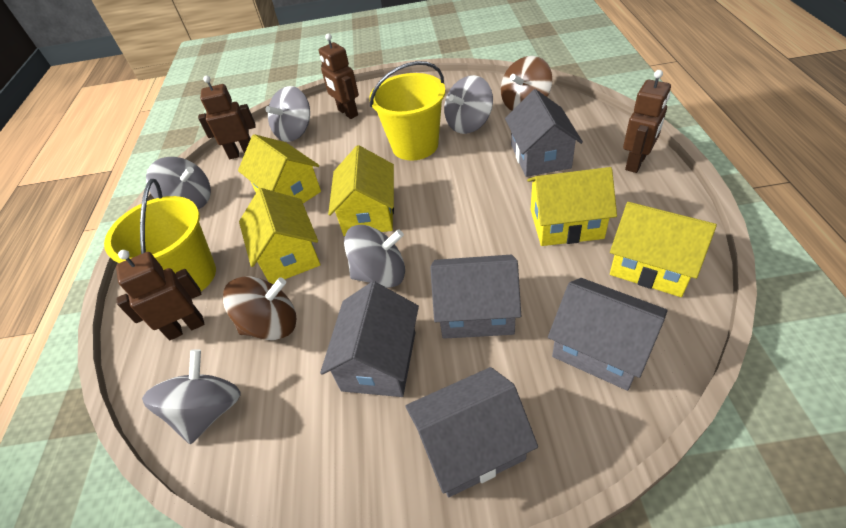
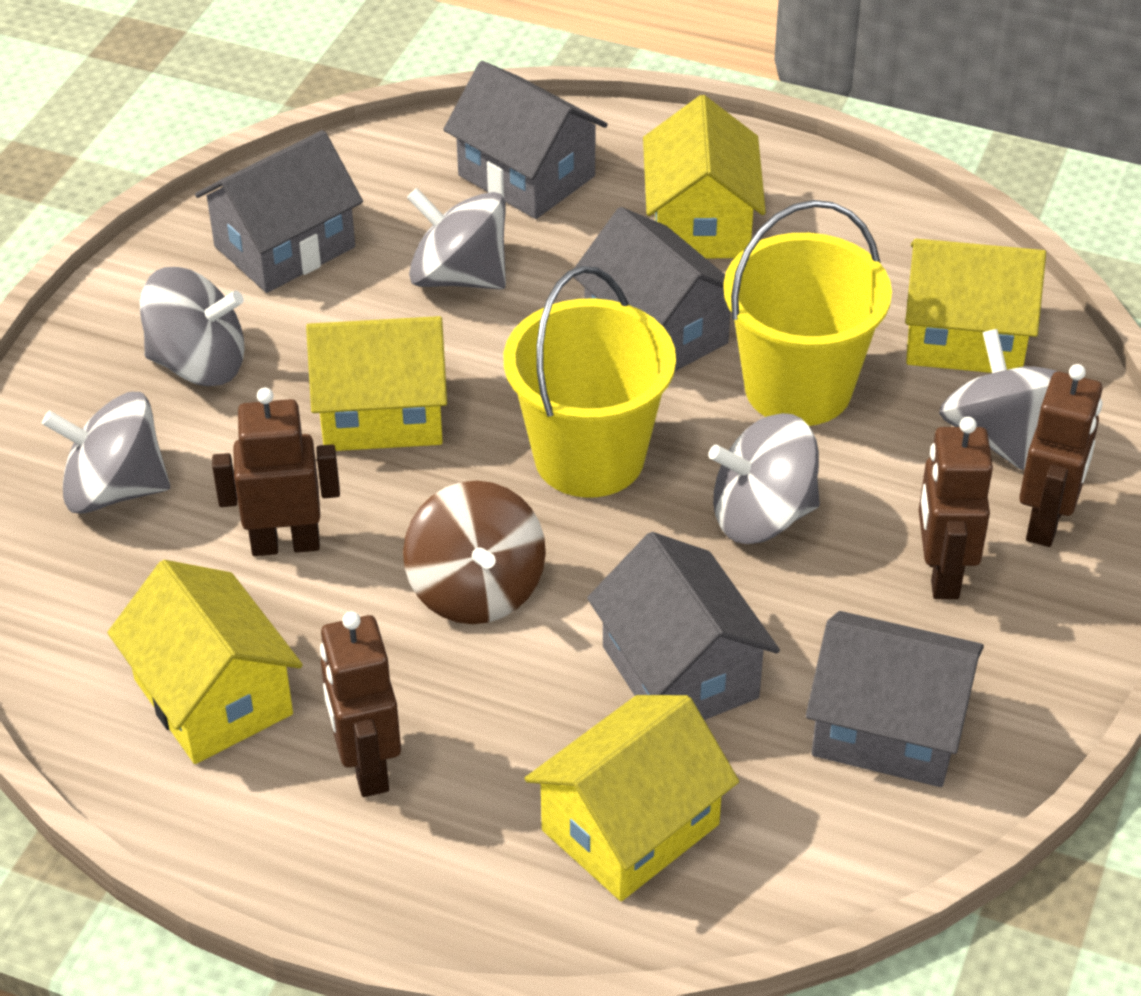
brown spinning top: [223,276,296,340] [501,56,552,111] = 2 -> [403,481,546,624] = 1

